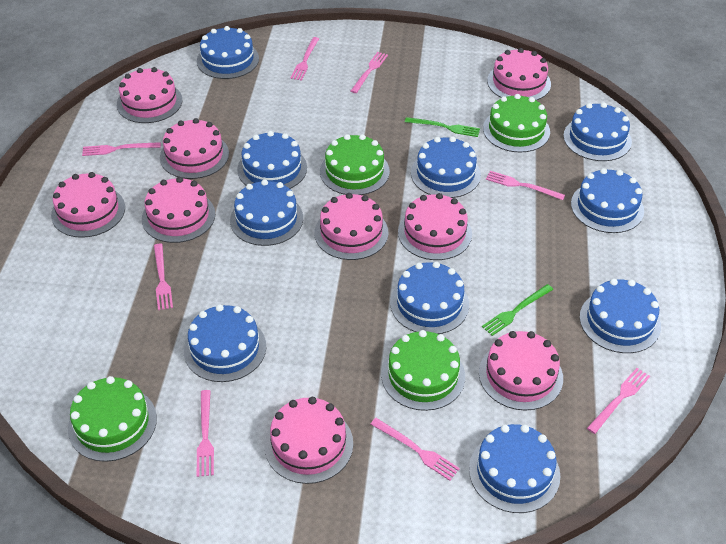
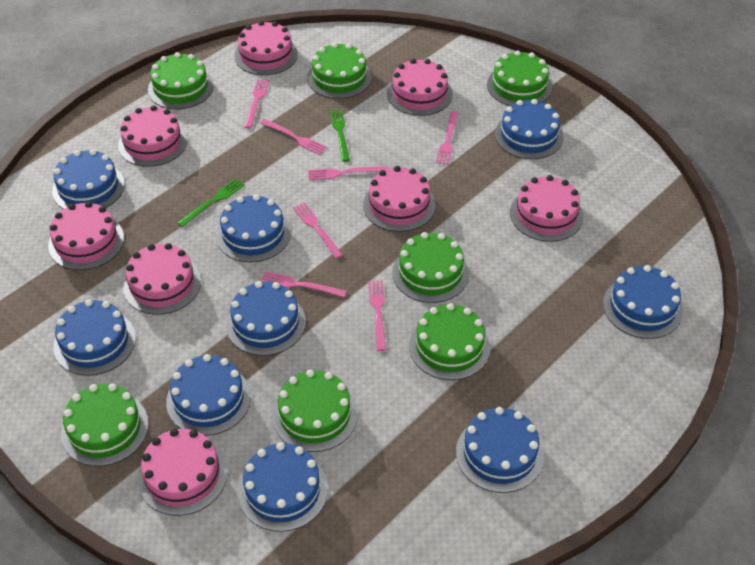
blue cake: [184,304,266,382] [197,26,259,79] [230,180,303,246] [237,131,307,189] [390,262,469,334] [411,136,481,198] [469,424,560,513] [563,102,632,161] [571,168,644,233] [580,279,661,353] = 10 -> [52,149,125,209] [53,299,136,376] [166,354,251,436] [216,194,291,262] [226,281,306,356] [238,442,328,532] [456,407,544,493] [495,99,563,159] [603,265,683,339] = 9
green cake: [68,376,157,462] [320,134,390,195] [381,330,465,411] [483,94,550,153] = 4 -> [61,383,149,466] [148,52,214,109] [272,369,358,452] [307,43,372,99] [392,232,469,303] [409,303,490,380] [487,50,552,106] = 7
pink cake: [51,172,125,238] [117,67,182,123] [142,177,215,243] [160,118,229,179] [264,397,353,484] [314,193,388,260] [398,193,472,260] [479,331,563,411] [487,48,551,100] = 9 -> [48,202,124,270] [118,105,187,167] [123,243,201,315] [138,429,228,516] [234,21,298,75] [363,166,436,232] [387,59,453,116] [510,175,583,242] = 8
pink fork: [82,142,161,156] [154,244,173,310] [197,390,214,477] [290,37,319,80] [351,52,388,93] [371,418,460,481] [486,171,565,200] [587,368,650,434] = 8 -> [244,79,270,128] [260,119,327,155] [261,271,347,297] [293,202,343,259] [308,166,388,180] [368,280,386,351] [436,111,458,165] = 7

